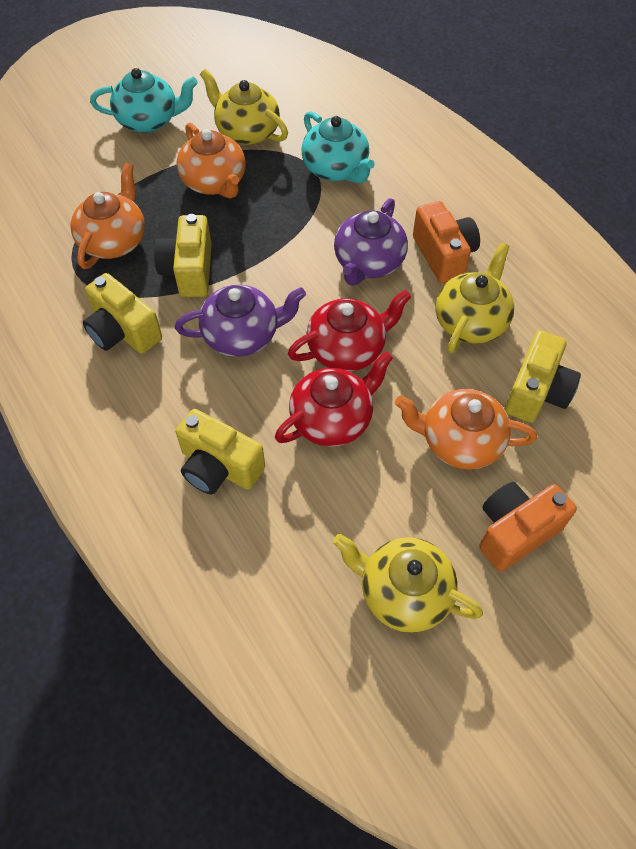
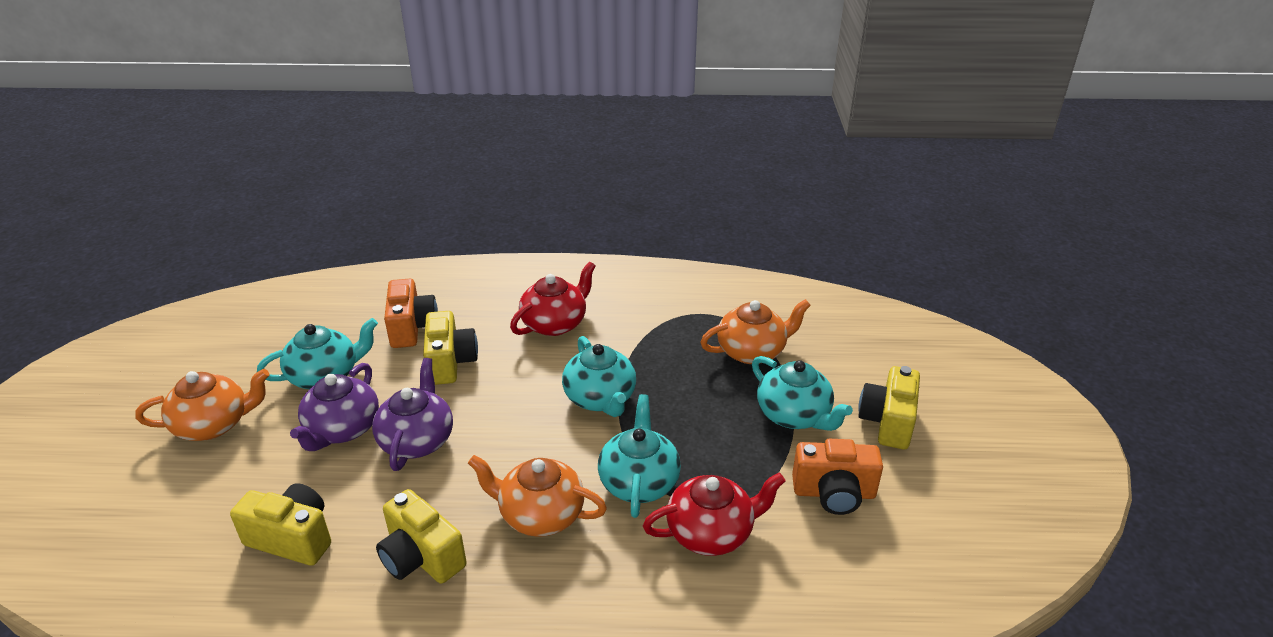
turquoise teapot: [90,68,198,133] [302,111,375,183] = 2 -> [257,318,378,389] [562,336,636,417] [598,394,681,518] [752,356,853,431] = 4
yellow teapot: [200,69,288,145] [333,534,483,633] [435,242,514,353] = 3 -> none = 0

